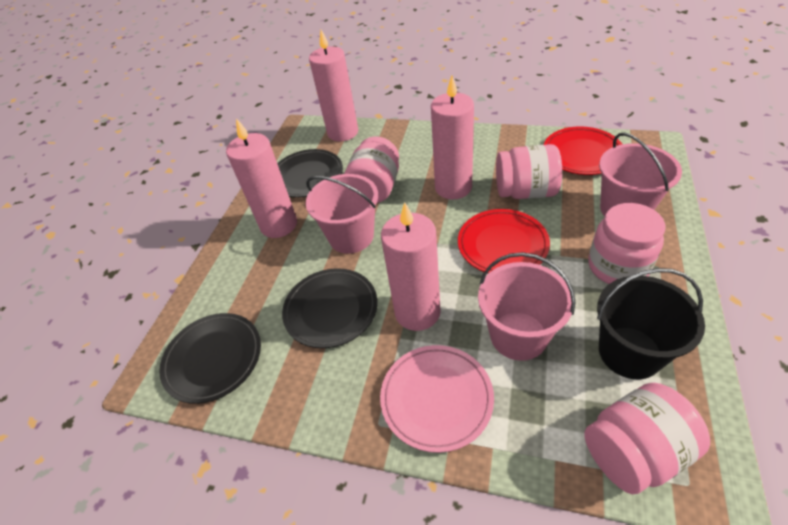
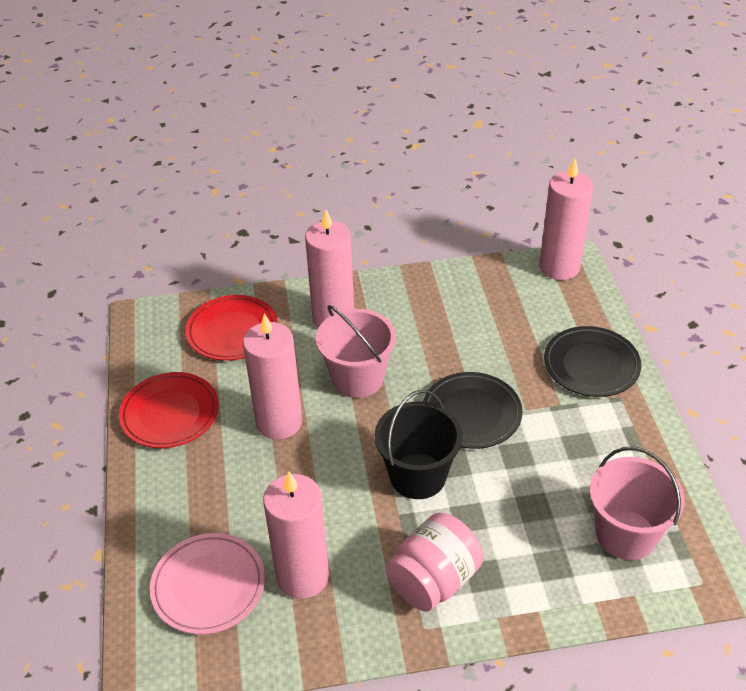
black plate: [159,313,261,404] [277,149,343,198] [282,268,377,348] = 3 -> [423,372,522,449] [544,326,641,397] = 2
pink bucket: [306,174,378,254] [478,252,576,361] [599,133,682,216] = 3 -> [316,305,396,398] [589,447,685,560] = 2
pink jar: [344,136,399,203] [496,144,562,199] [584,383,710,494] [588,203,665,284] = 4 -> [386,513,483,612] = 1

